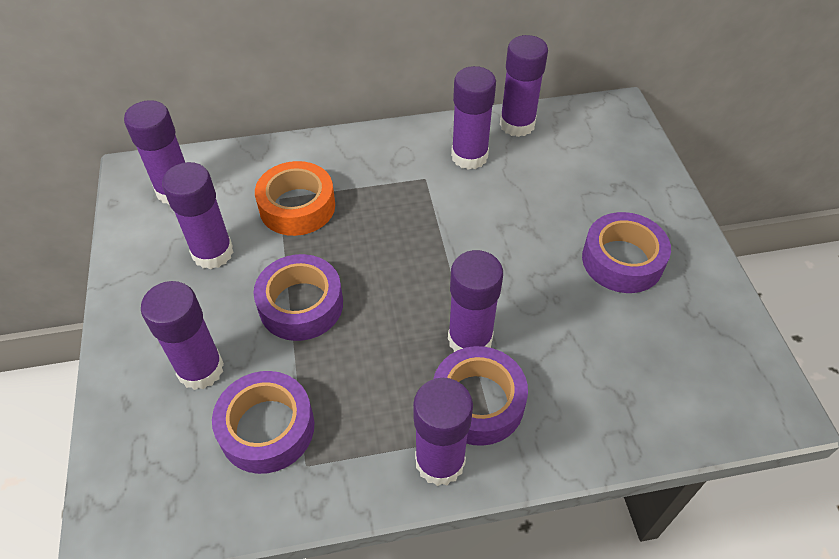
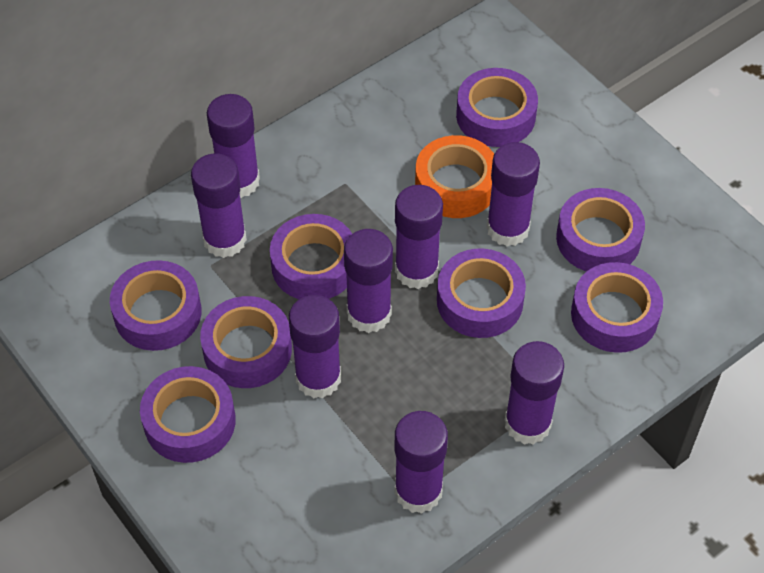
purple glue stick: [124,100,185,205] [141,281,224,390] [162,162,233,269] [413,378,473,486] [448,250,503,352] [451,66,496,170] [500,35,548,137] = 7 -> [191,153,247,258] [207,94,260,198] [289,295,341,399] [344,229,393,333] [394,411,448,514] [395,185,443,289] [486,142,540,247] [505,341,564,445] = 8
purple tape: [212,371,314,474] [254,254,343,341] [433,346,528,446] [582,212,671,293] = 4 -> [110,260,202,351] [140,366,236,463] [200,296,292,388] [270,214,352,299] [437,249,526,338] [456,68,538,147] [556,188,645,272] [571,262,663,353] = 8

